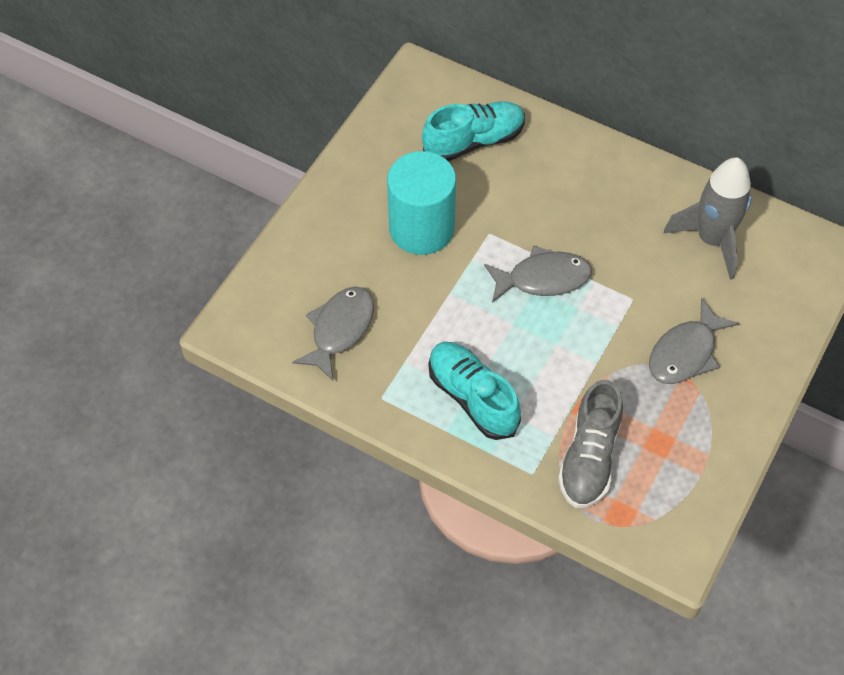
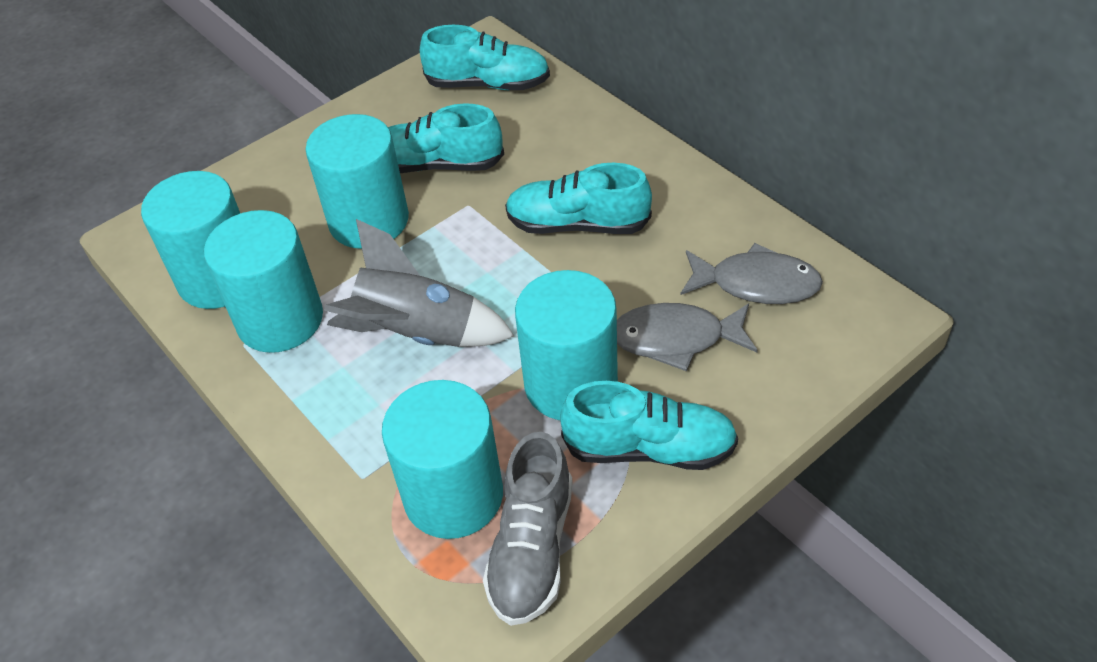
grey fish: [292,286,374,381] [484,246,592,303] [649,298,739,384] = 3 -> [617,303,758,371] [680,243,823,304] = 2
turquoise cylinder: [387,151,456,255] = 1 -> [141,171,240,309] [204,210,323,353] [305,114,409,249] [382,380,503,539] [515,270,618,420] = 5
turquoise shoe: [422,101,525,161] [429,342,521,440] = 2 -> [388,103,504,173] [420,25,550,90] [505,163,652,234] [560,381,738,470] = 4

